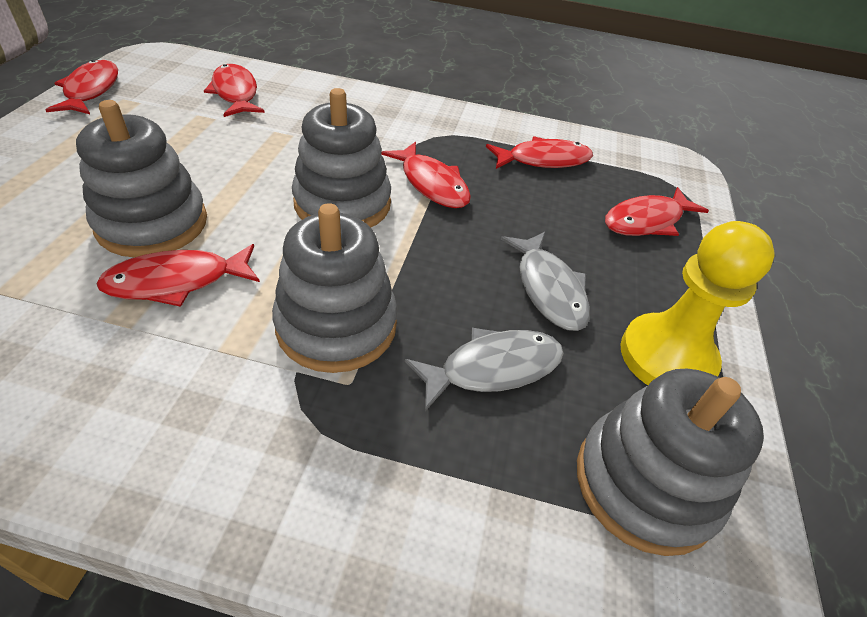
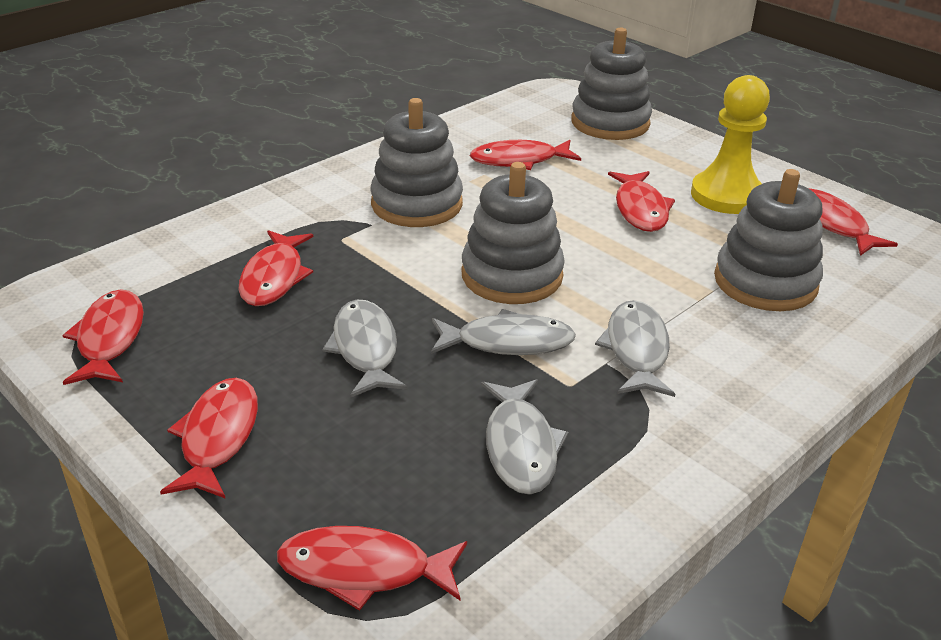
grey fish: [405,328,564,411] [501,232,590,331] = 2 -> [322,300,408,398] [431,309,576,355] [481,379,568,495] [595,300,675,397] = 4
red fish: [45,60,118,114] [96,244,260,307] [204,64,265,117] [381,142,471,208] [486,136,593,169] [605,187,709,236] = 6 -> [62,289,144,385] [160,378,258,499] [239,230,313,306] [277,526,467,611] [470,140,581,170] [608,171,675,232] [808,188,898,256] = 7

